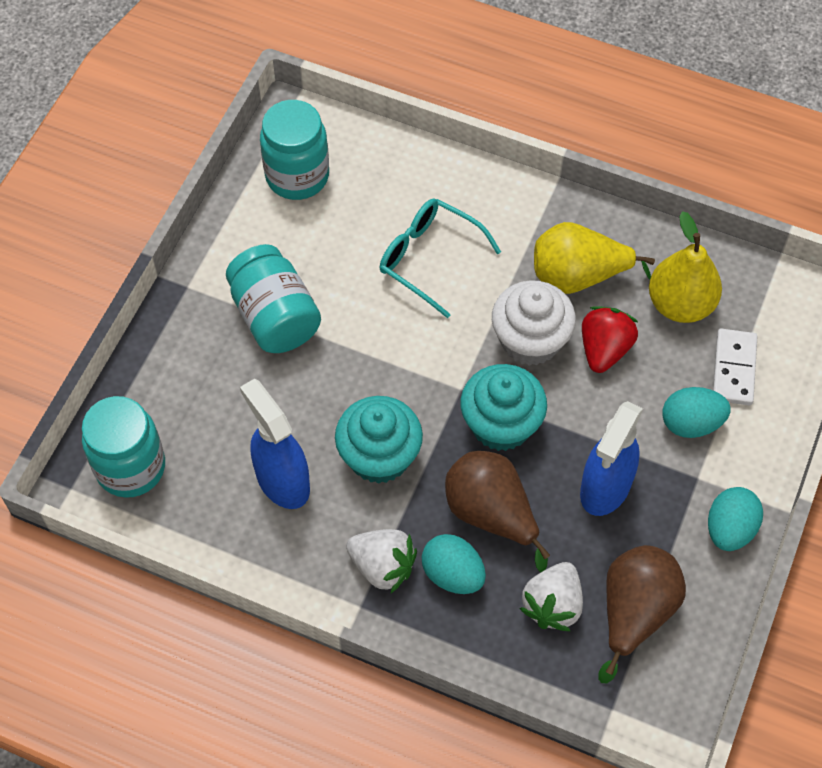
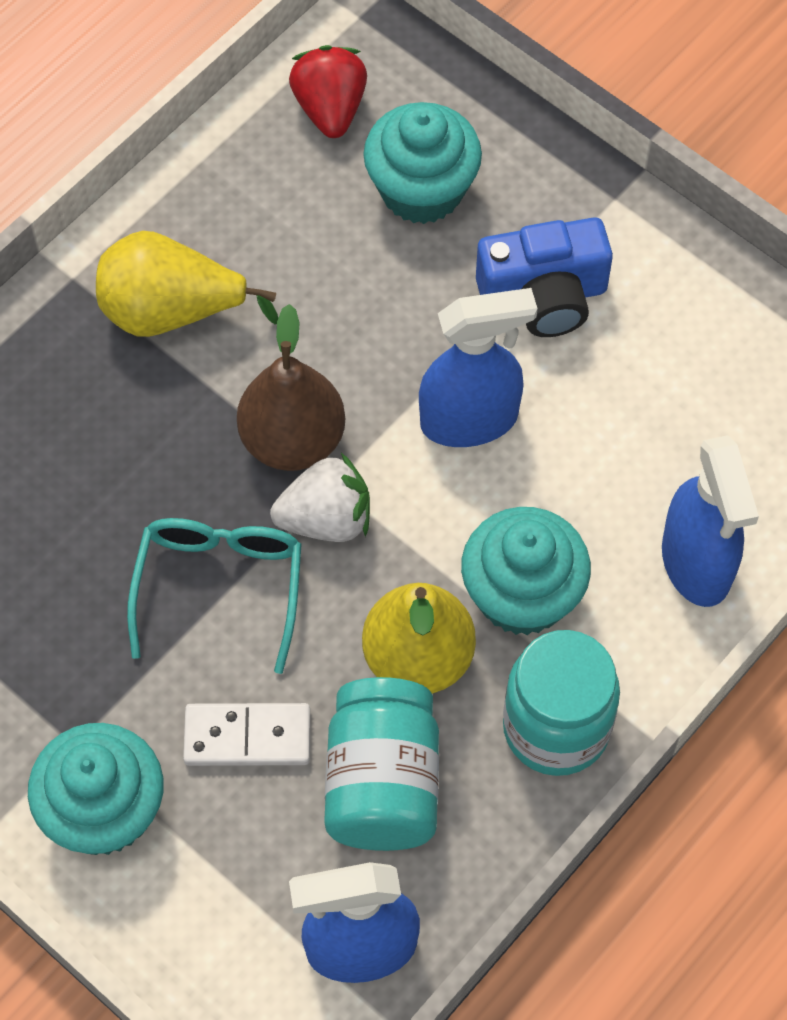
blue camera: none = 0 -> [476,217,613,337] = 1
blue spray bottle: [240,379,310,509] [580,401,643,516] = 2 -> [289,862,420,983] [419,288,538,447] [662,435,759,607] = 3
brown pear: [445,451,550,572] [598,545,686,683] = 2 -> [237,304,345,471] = 1
turquoise cupcake: [335,396,423,484] [460,364,547,451] = 2 -> [28,723,164,855] [363,102,482,224] [461,507,591,635] = 3
turquoise egg: [422,534,486,594] [662,387,731,438] [708,487,763,551] = 3 -> none = 0
turquoise jar: [82,396,165,498] [226,244,321,353] [260,100,329,200] = 3 -> [324,677,439,851] [503,630,620,776] = 2
white cupcake: [492,280,576,366] = 1 -> none = 0
white strawberry: [346,529,417,593] [520,562,583,631] = 2 -> [270,453,370,542] = 1

